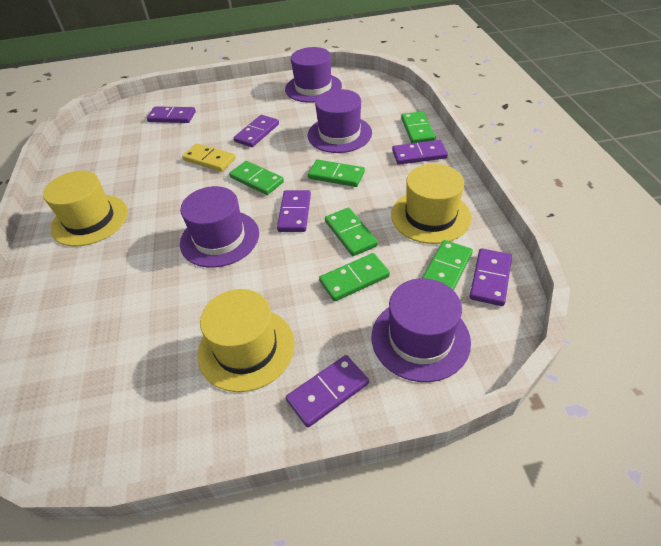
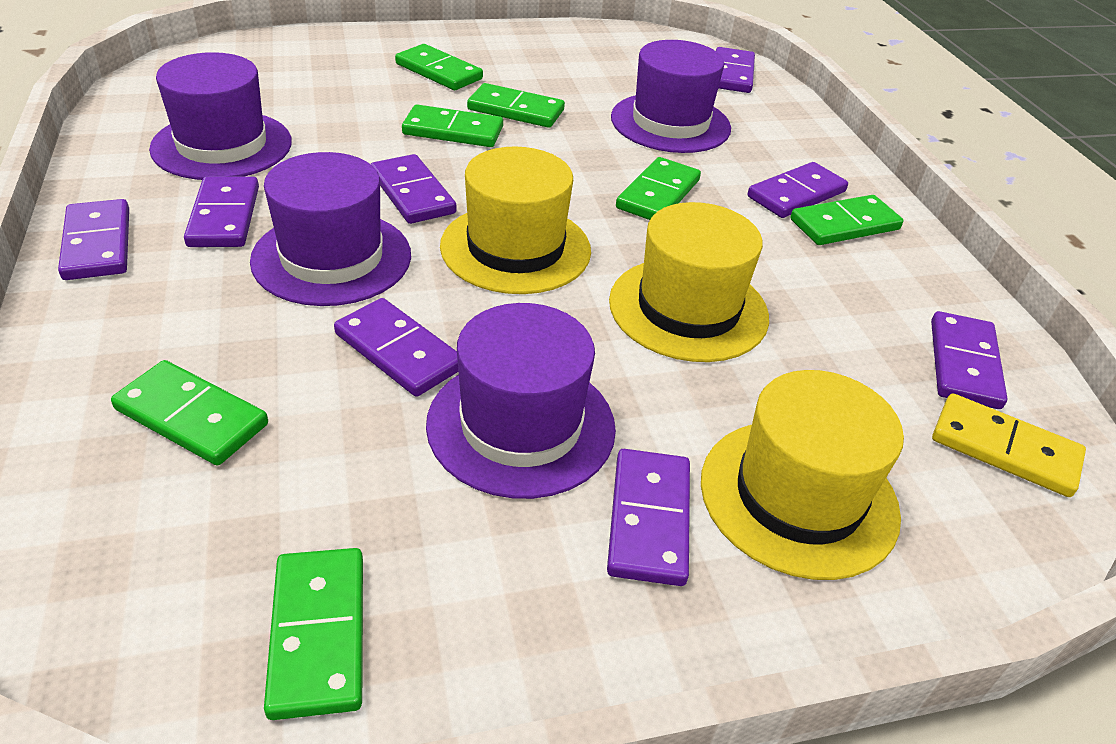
green domino: [229,161,284,195] [308,159,365,187] [319,253,390,301] [325,208,378,256] [401,111,436,143] [422,240,473,291] = 6 -> [111,360,268,465] [264,548,363,720] [395,44,483,90] [402,104,503,147] [467,83,565,128] [616,157,701,220] [791,195,904,245] = 7
purple domino: [147,106,196,123] [234,115,279,147] [277,190,311,232] [286,355,369,428] [392,140,448,165] [469,248,512,306] = 6 -> [58,199,129,280] [184,177,259,247] [334,298,458,397] [371,154,457,224] [607,449,690,586] [716,47,755,93] [747,162,848,218] [931,311,1007,409] = 8

